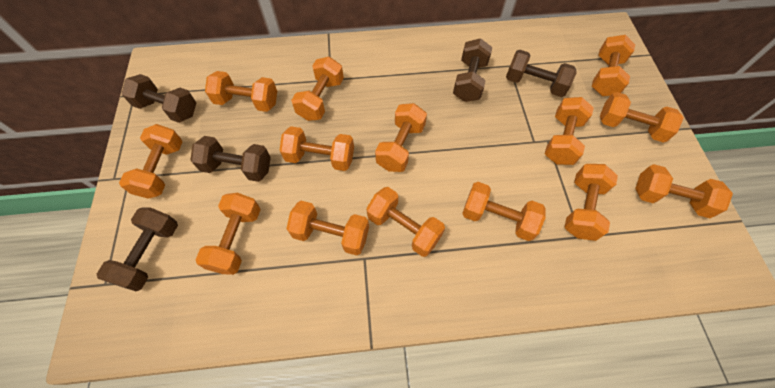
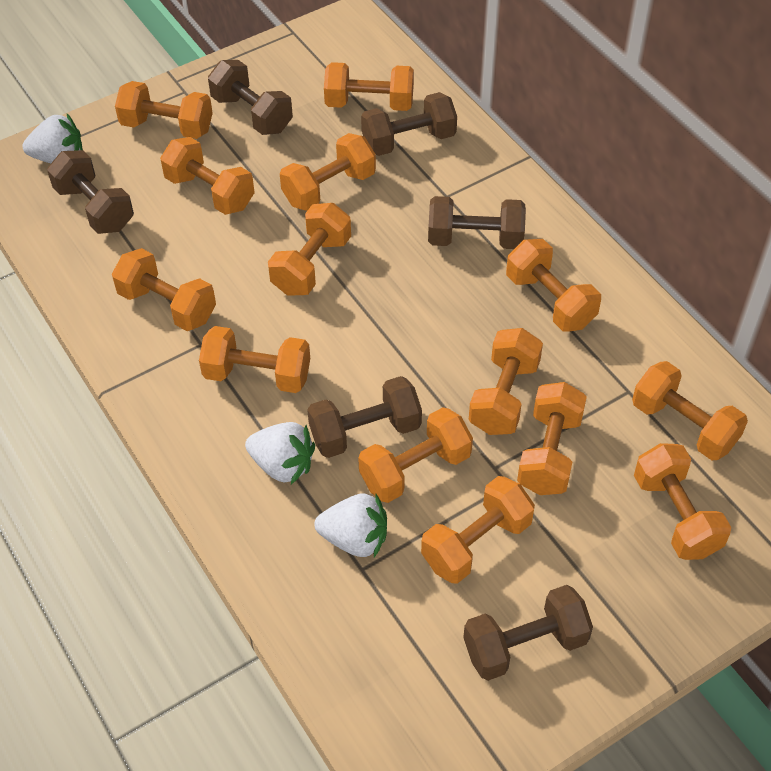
brown dumbbell: [97,207,178,291] [122,74,196,123] [191,136,271,182] [453,38,493,102] [506,50,577,97] = 5 -> [47,150,134,234] [208,60,293,135] [307,376,422,458] [361,92,457,156] [428,196,526,249] [463,585,593,681] = 6
white strawberry: none = 0 -> [23,114,83,163] [245,422,315,484] [314,494,387,557] = 3

